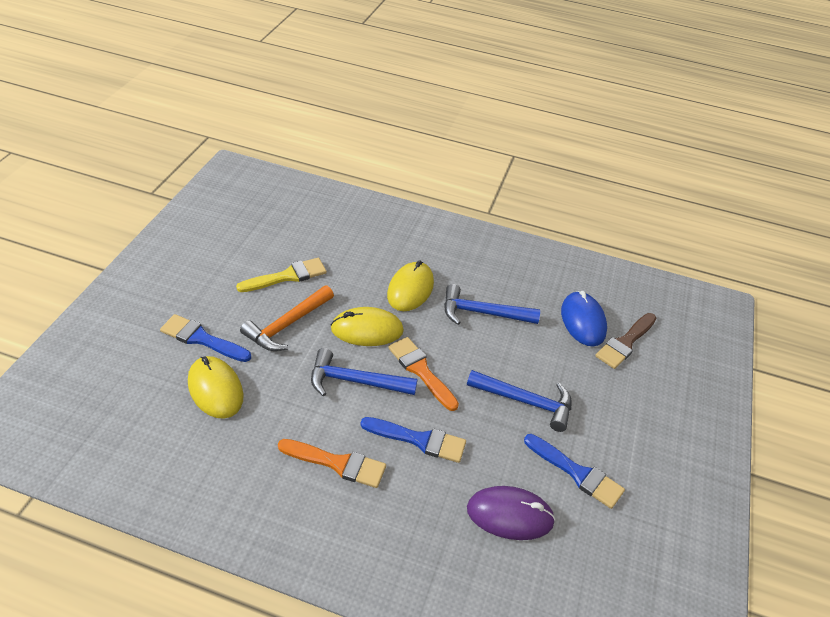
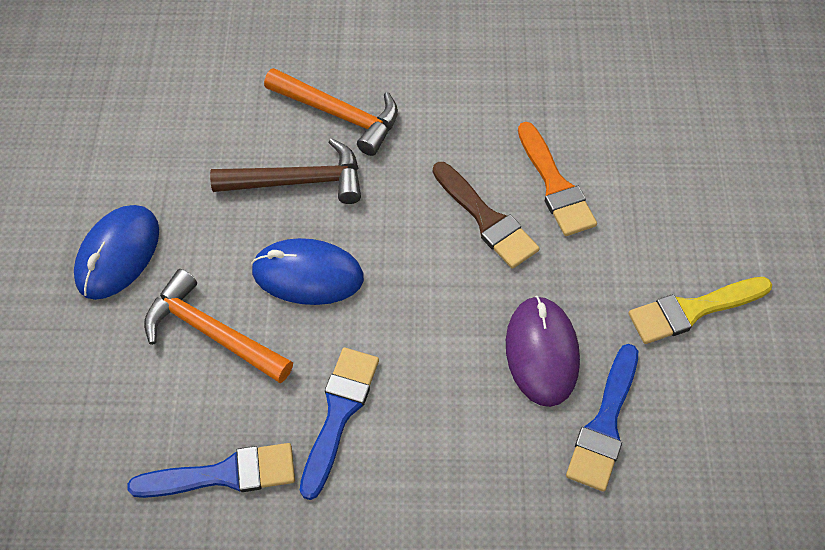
blue hammer: [311,348,417,396] [444,284,540,325] [467,370,572,432] = 3 -> none = 0
blue mouse: [561,291,607,346] = 1 -> [74,205,159,300] [251,238,364,305] = 2
brown hammer: none = 0 -> [210,138,361,204] = 1
orange brush: [278,439,386,488] [388,337,459,411] = 2 -> [518,122,597,236] = 1
orange hammer: [240,285,334,351] = 1 -> [144,269,293,383] [264,68,398,156] = 2
yellow mouse: [188,356,244,419] [331,307,404,346] [387,260,434,311] = 3 -> none = 0

